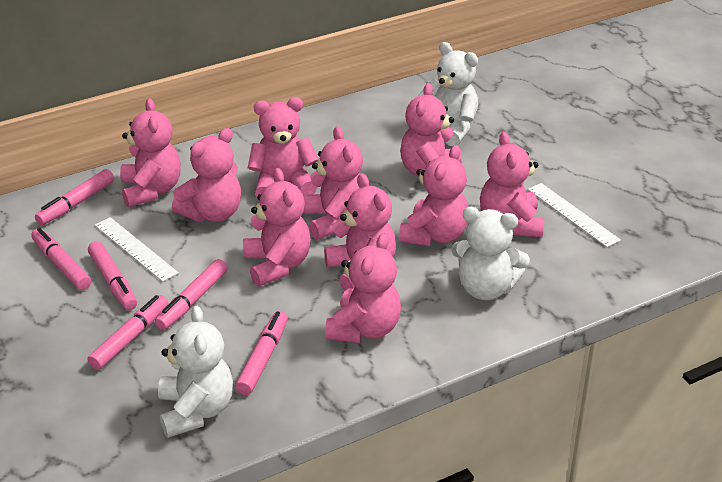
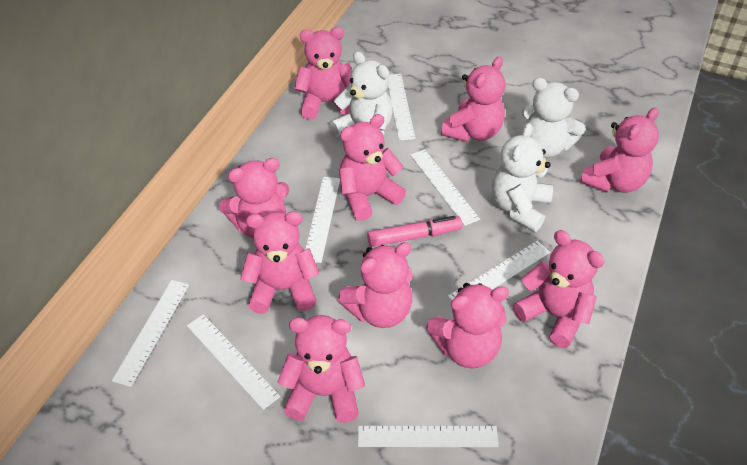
pink marker: [31,228,91,290] [35,169,114,225] [87,295,168,370] [88,241,137,310] [155,259,228,330] [235,311,288,395] = 6 -> [367,216,463,247] = 1
white ruler: [94,217,179,282] [528,183,621,247] = 2 -> [112,280,189,387] [187,314,280,410] [305,177,340,263] [358,426,499,447] [388,74,415,141] [410,149,480,226] [448,241,550,300] = 7

